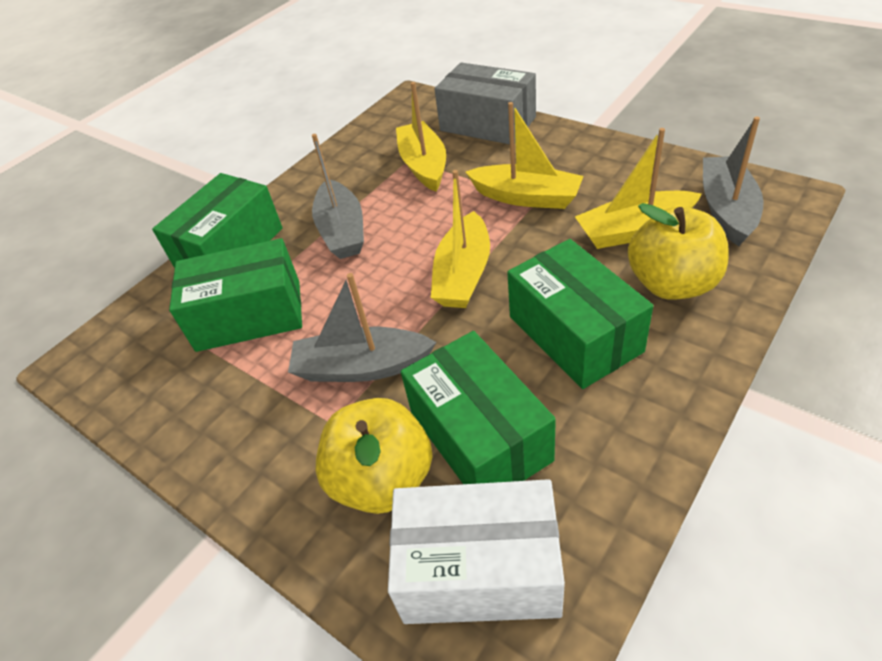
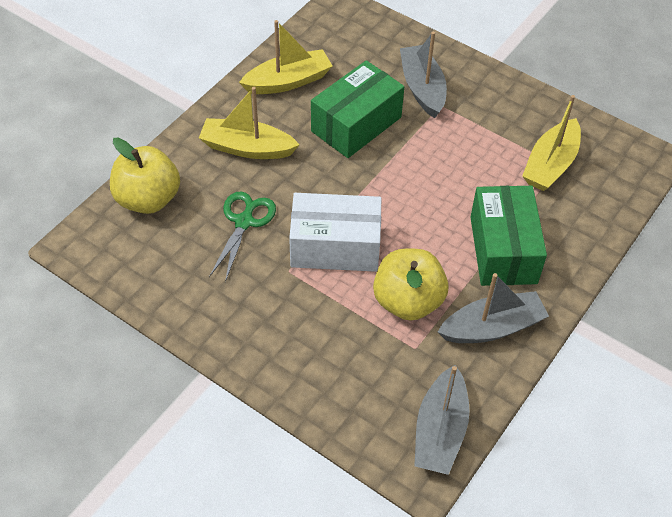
green box: [152,173,283,268] [169,238,302,352] [401,331,556,484] [507,239,653,389] = 4 -> [311,60,404,158] [470,186,547,286] = 2
green scissors: none = 0 -> [209,192,276,282] = 1
grey box: [435,62,536,144] = 1 -> none = 0
yellow boat: [396,82,446,192] [431,170,490,308] [466,102,584,209] [575,128,702,249] = 4 -> [199,87,300,159] [239,20,332,94] [522,95,581,191] = 3

